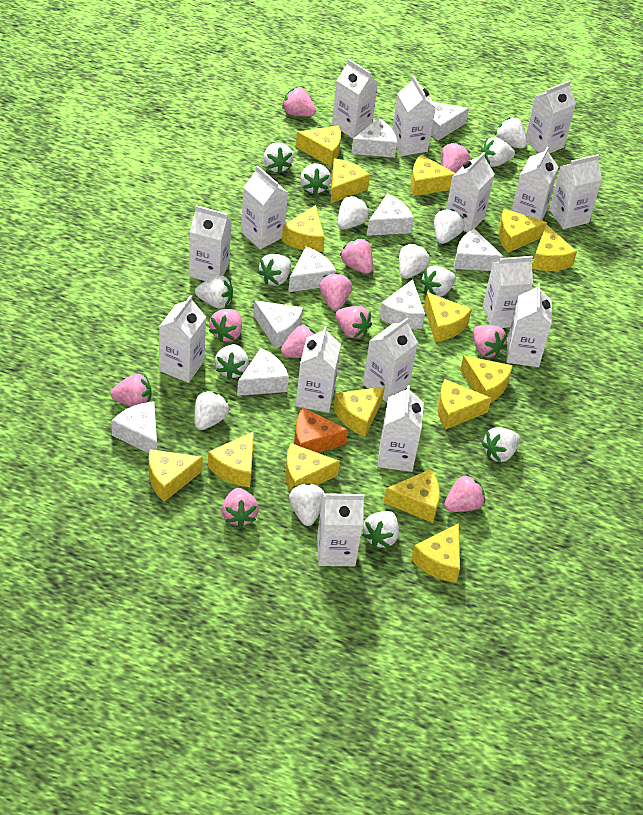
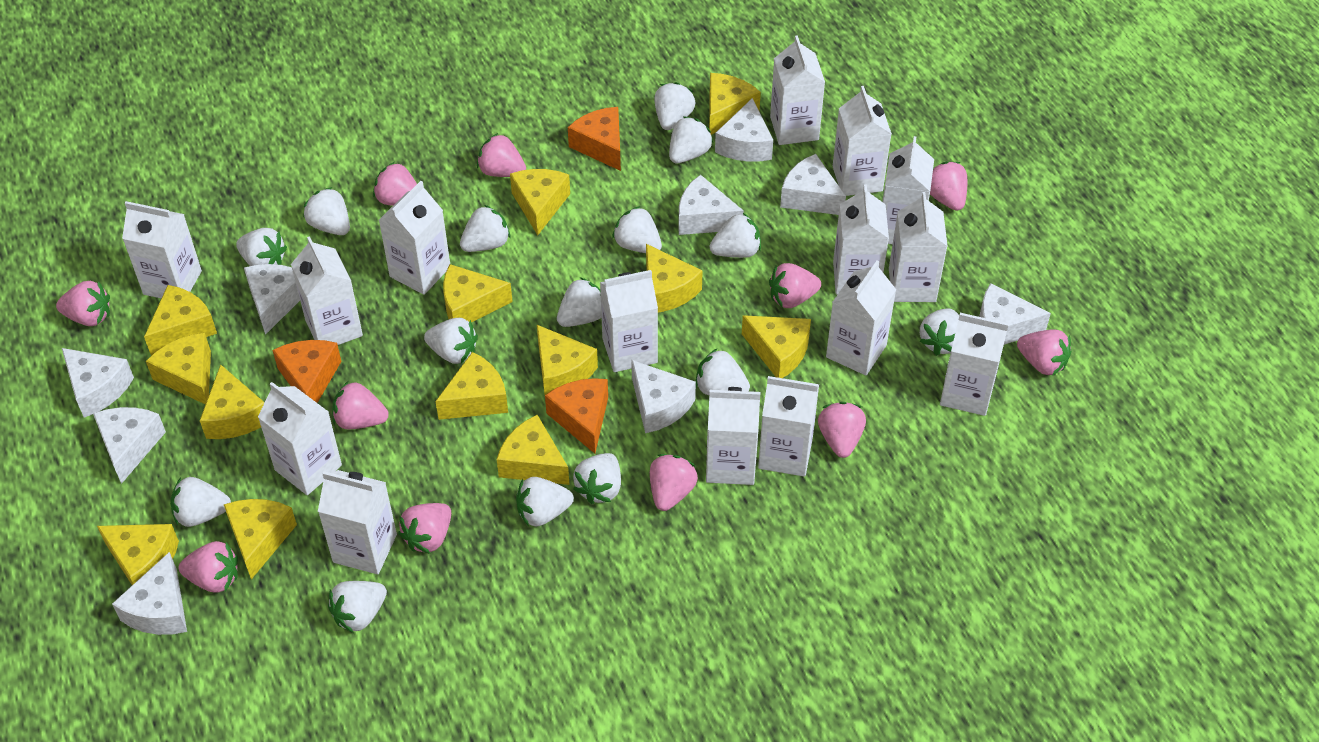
orange cheese: [294,407,348,453] = 1 -> [273,340,341,403] [545,378,608,453] [568,107,621,171] = 3
yellow cheese: [149,449,203,502] [208,431,254,487] [282,205,325,252] [285,443,340,492] [296,125,341,166] [330,158,370,204] [333,387,385,437] [383,469,440,523] [410,155,455,196] [411,523,460,582] [424,292,472,342] [438,379,491,430] [460,355,513,403] [498,209,547,253] [532,224,577,271] = 15 -> [97,524,179,585] [144,285,217,355] [146,333,211,405] [200,364,265,439] [224,499,297,579] [435,352,508,420] [443,264,513,322] [496,415,570,485] [510,169,570,235] [537,325,598,395] [646,244,703,312] [709,73,761,135] [742,315,811,378] = 13

